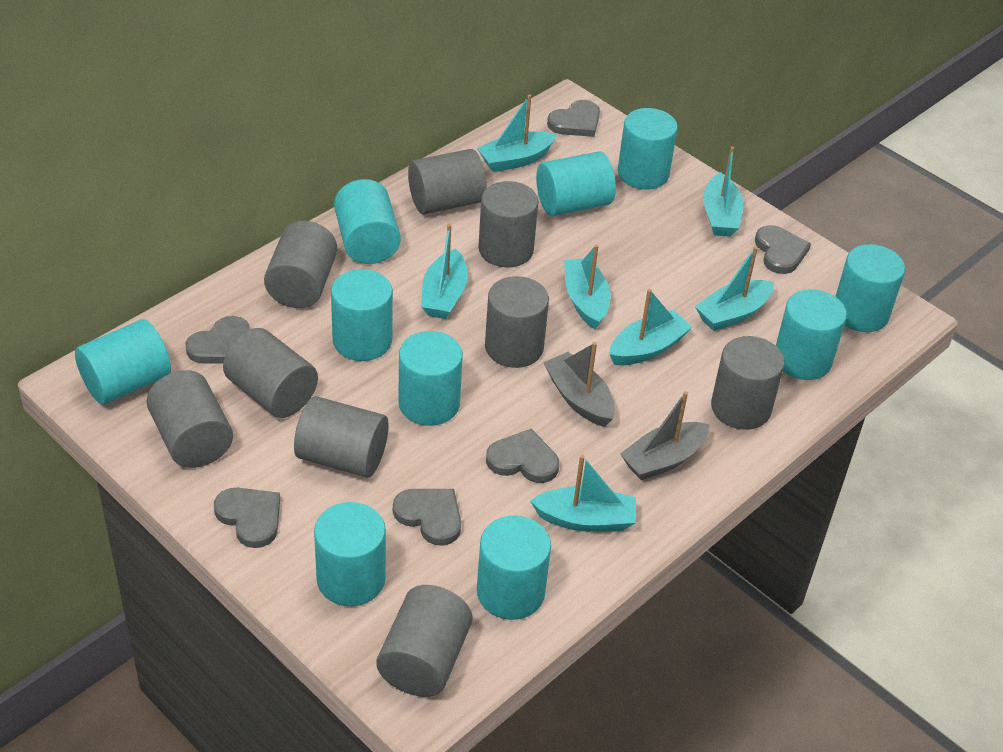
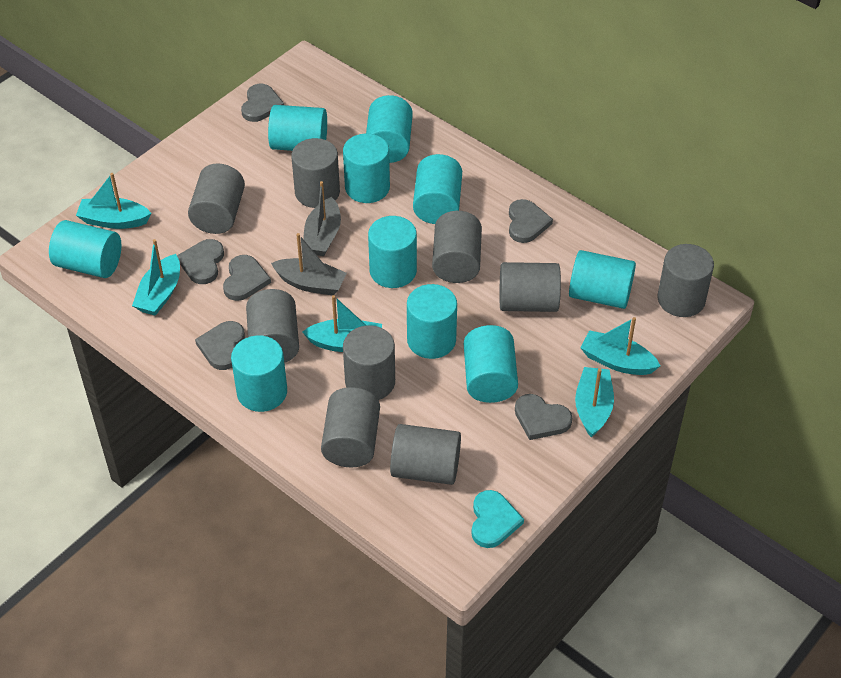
turquoise boat: [421,224,468,319] [477,94,557,172] [530,455,636,532] [564,244,611,329] [609,289,692,365] [695,246,774,331] [703,146,743,237] = 7 -> [76,173,151,229] [132,239,180,316] [302,295,382,352] [575,367,614,437] [581,317,661,375] = 5
turquoise heart: none = 0 -> [471,490,524,548] = 1

